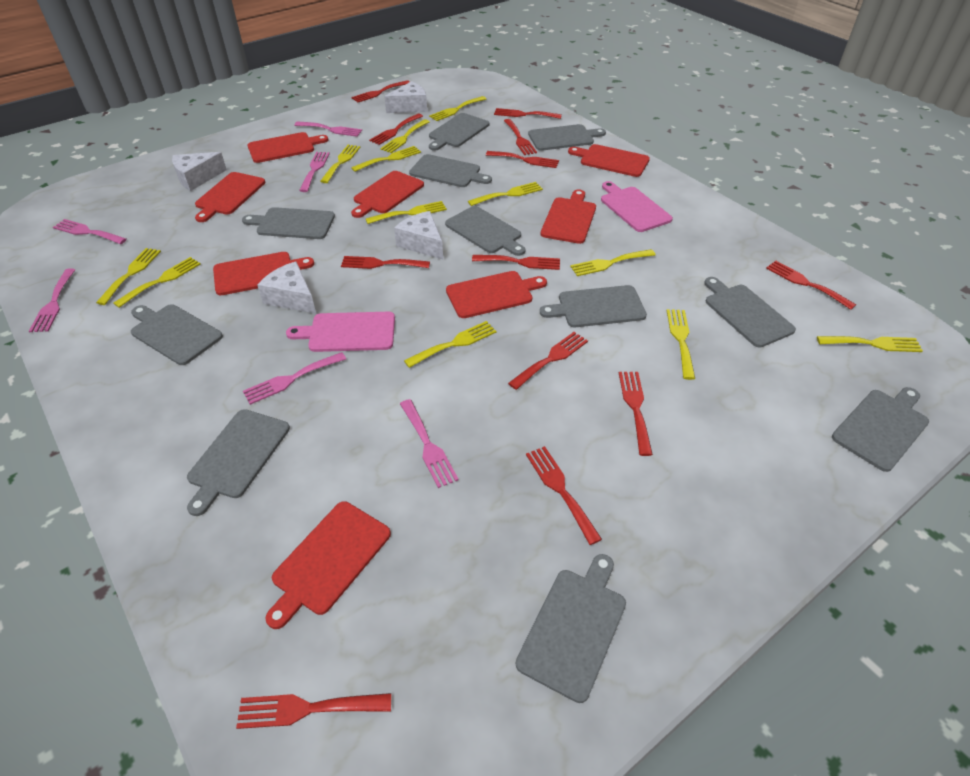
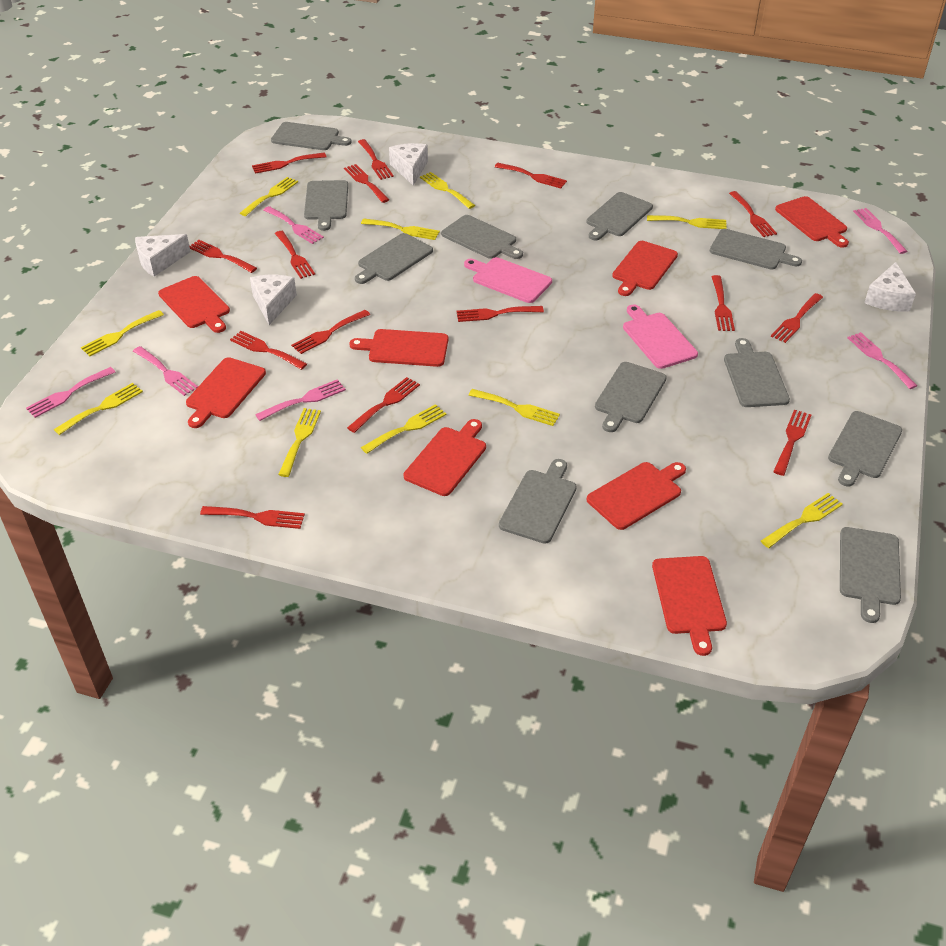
red fork: [236,693,391,729] [341,256,430,269] [352,80,410,103] [369,113,423,145] [472,255,560,270] [486,151,559,168] [494,108,562,119] [504,119,537,155] [508,332,588,390] [526,446,602,545] [619,372,653,456] [766,261,856,310] = 12 -> [190,240,257,273] [200,506,305,529] [230,331,307,370] [252,152,327,174] [275,231,315,279] [291,310,370,354] [344,164,389,203] [347,377,420,433] [358,139,394,180] [456,306,544,322] [495,163,567,188] [712,275,735,331] [729,191,777,237] [771,293,823,343] [773,410,812,476] = 15
yellow fork: [96,248,161,305] [114,257,201,308] [320,145,360,183] [351,146,421,172] [365,201,447,224] [380,119,430,153] [404,321,497,368] [429,96,486,121] [468,182,543,206] [570,249,655,276] [667,309,695,380] [817,336,923,352] = 12 -> [54,383,143,435] [81,310,164,356] [240,177,298,216] [278,408,321,477] [361,219,440,240] [361,404,446,454] [420,172,475,209] [469,389,560,426] [647,215,727,229] [761,493,843,548] = 10

